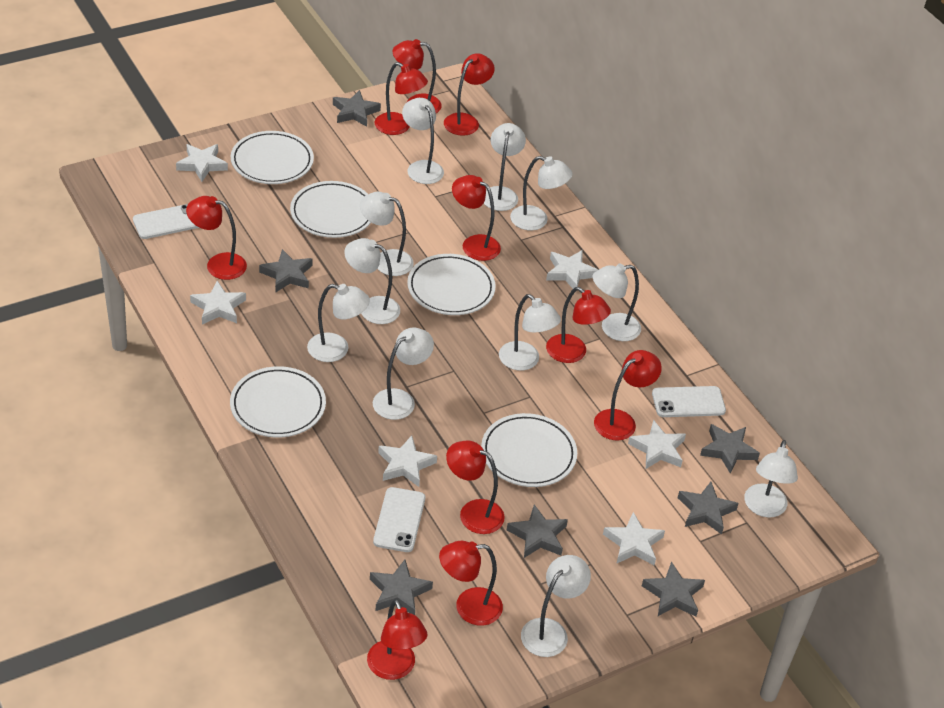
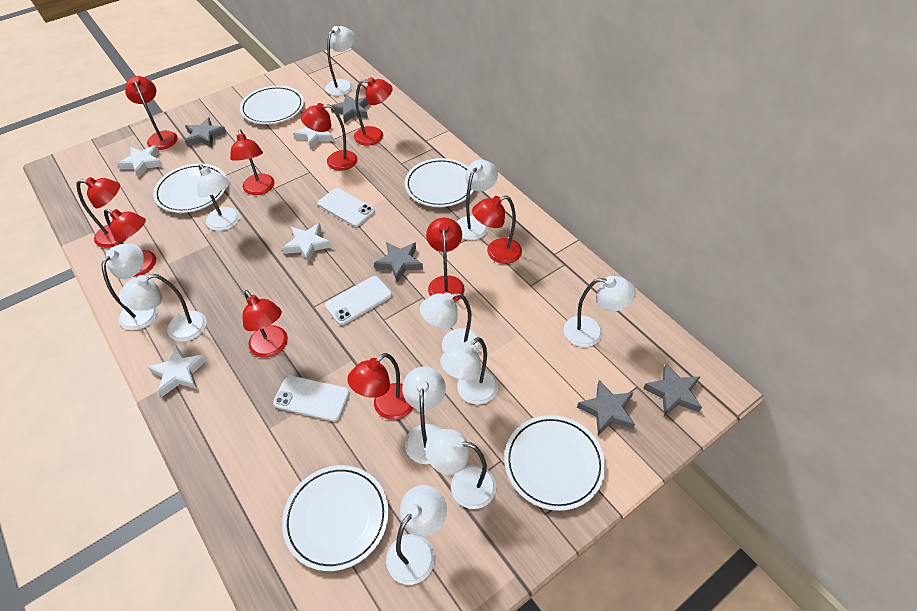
grey star: [259,249,313,293] [333,90,381,127] [370,560,433,615] [507,505,568,558] [642,561,705,617] [678,482,739,535] [700,424,760,474] = 7 -> [185,117,226,148] [331,94,368,123] [374,242,423,282] [577,380,635,436] [643,363,702,417] = 5
white star: [176,144,228,182] [190,281,246,325] [378,435,437,487] [546,250,598,289] [603,512,665,565] [628,420,686,469] = 6 -> [117,145,163,178] [148,345,207,397] [282,223,331,263] [293,124,334,150] = 4

